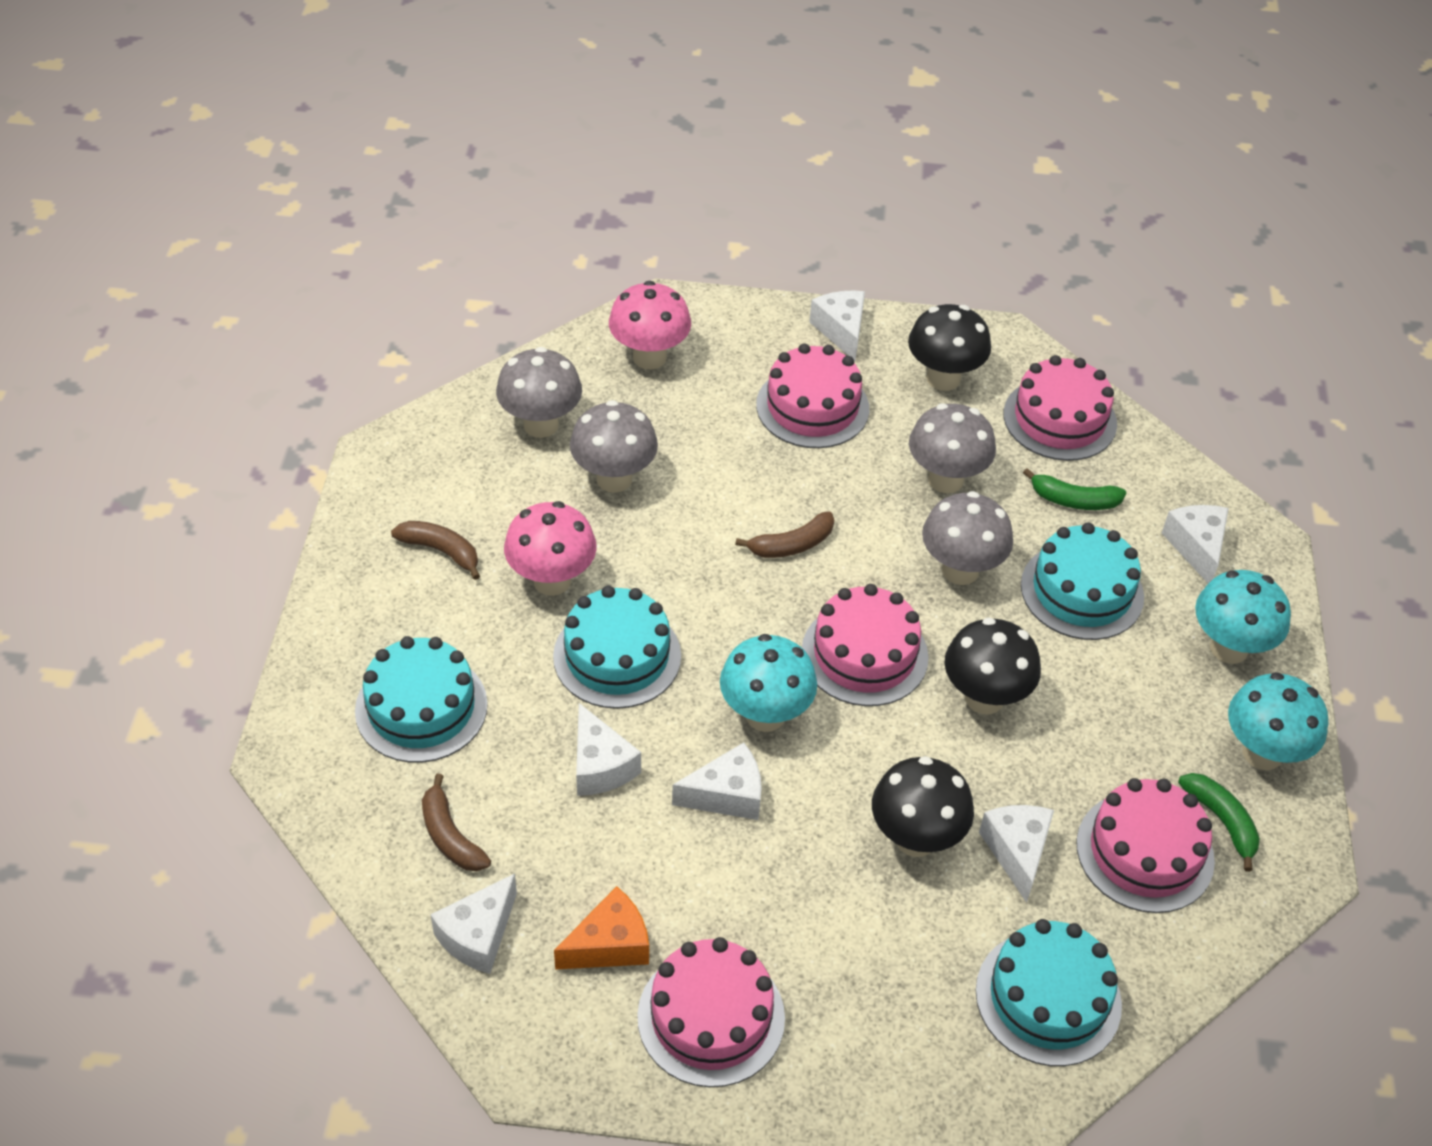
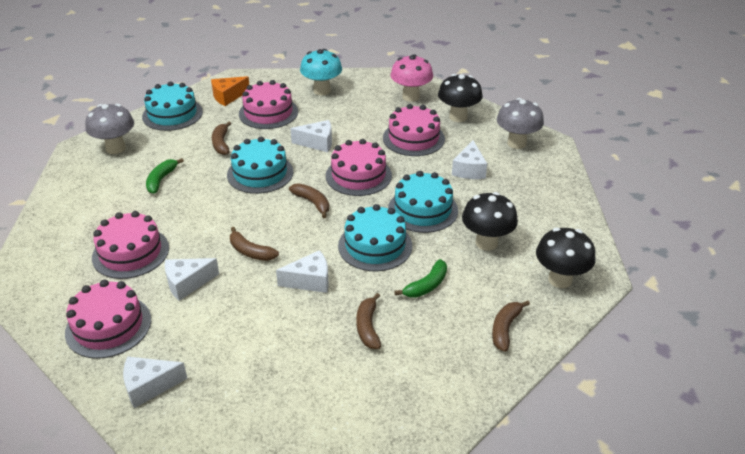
brown banana: [391,521,480,580] [422,773,491,871] [735,511,834,558] = 3 -> [212,122,231,155] [230,227,279,261] [289,183,329,218] [356,293,381,349] [492,300,530,352] = 5
grey mushroom: [496,347,582,438] [570,400,658,493] [909,403,996,493] [922,491,1013,585] = 4 -> [85,104,134,154] [497,98,544,149] = 2
pink mushroom: [504,501,597,596] [609,281,691,370] = 2 -> [391,54,433,102] = 1
turquoise mushroom: [720,634,817,732] [1195,570,1291,664] [1228,672,1328,770] = 3 -> [300,49,342,95] = 1
white cheese: [430,874,517,974] [576,703,641,796] [672,742,762,820] [809,290,865,361] [979,805,1054,903] [1162,505,1229,584] = 6 -> [123,356,188,408] [165,258,219,301] [276,250,329,293] [290,120,332,152] [452,141,487,179] = 5

